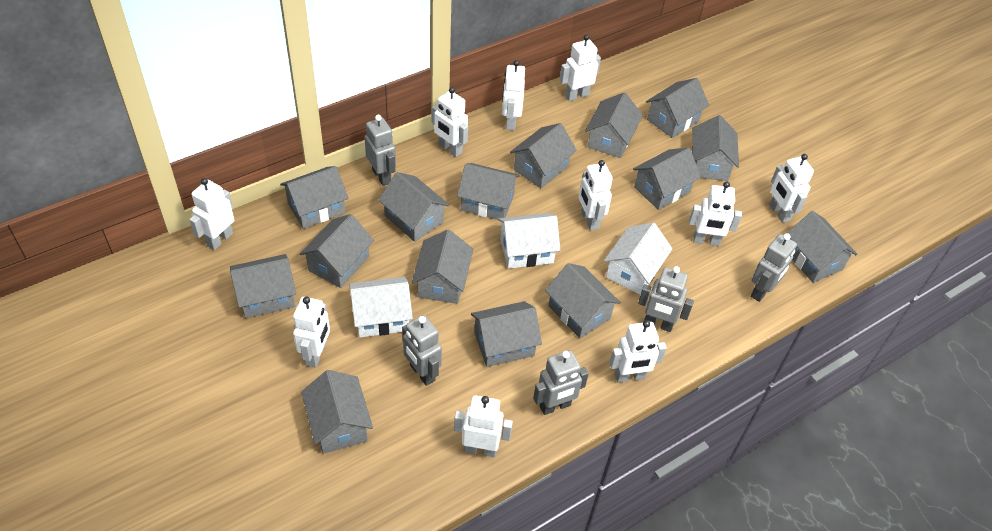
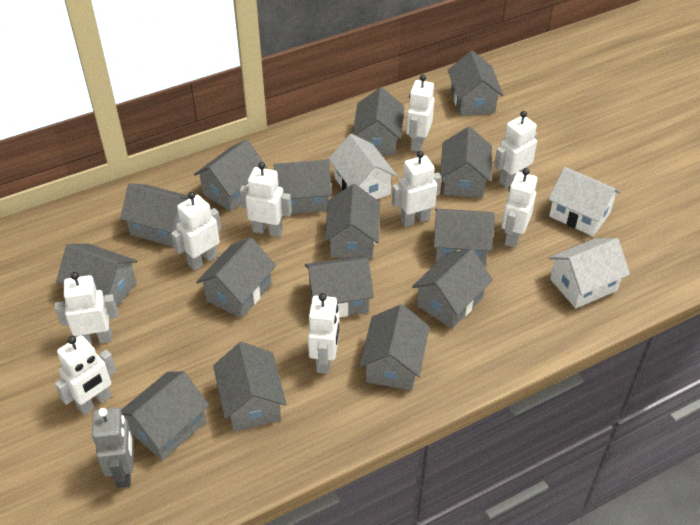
grey robot: [364,115,396,186] [402,315,442,386] [533,350,589,415] [638,266,694,332] [751,233,797,302] = 5 -> [92,408,134,488] = 1
white robot: [189,178,234,250] [293,297,330,368] [432,87,468,157] [454,396,513,457] [502,60,525,130] [560,34,601,101] [579,160,613,230] [609,320,667,383] [689,181,742,246] [769,154,814,223] = 10 -> [55,272,118,345] [55,335,117,415] [171,192,221,271] [240,162,292,237] [308,293,339,374] [392,151,442,227] [406,75,434,152] [494,111,537,188] [502,168,537,248] = 9

